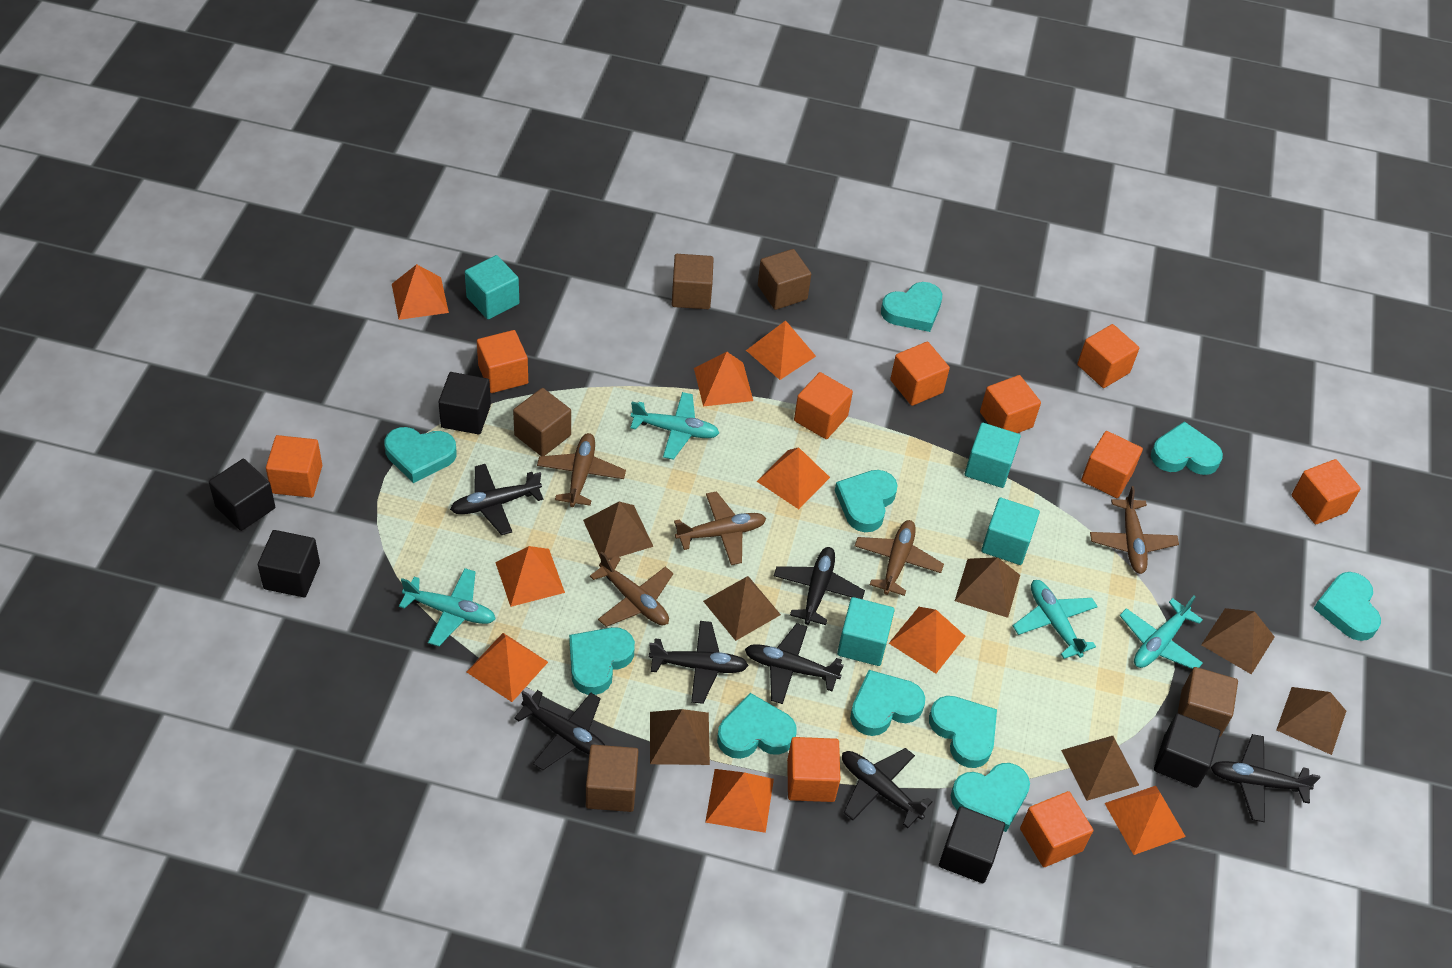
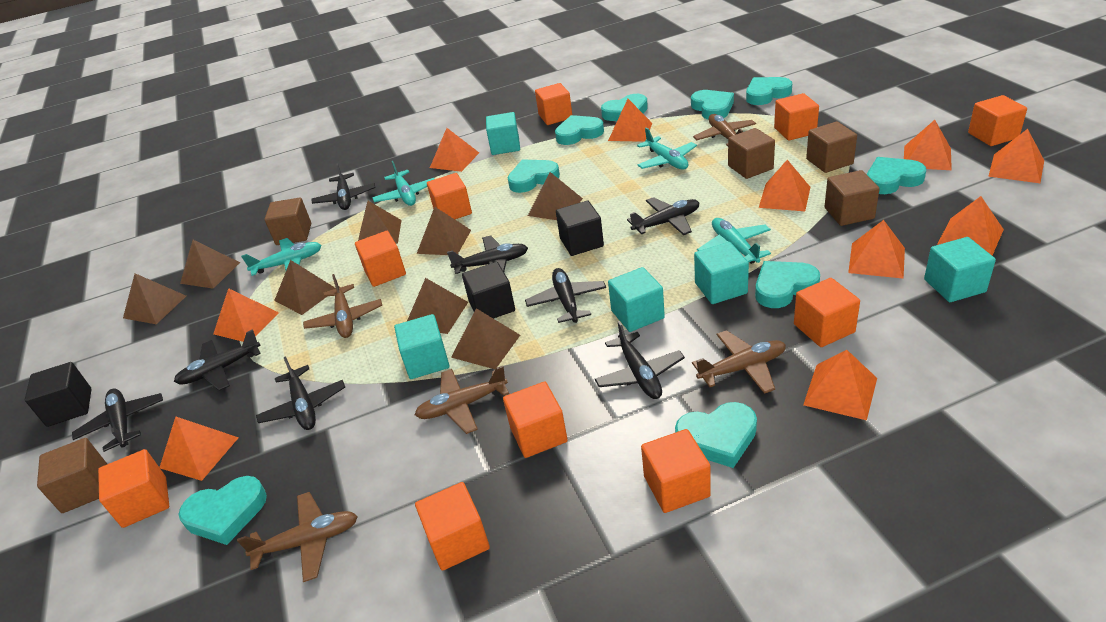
black cube: [209,459,275,531] [258,530,320,597] [438,372,491,434] [939,806,1005,883] [1154,713,1220,788] = 5 -> [24,362,92,427] [462,262,515,319] [556,200,604,256] = 3
black plane: [450,464,543,535] [514,690,605,770] [649,621,749,704] [745,623,844,704] [774,547,865,625] [842,748,933,828] [1211,734,1320,822] = 7 -> [72,389,163,452] [174,329,261,391] [256,356,345,430] [312,163,375,210] [447,236,528,274] [525,268,606,323] [595,321,685,399] [627,197,699,235] = 8
brown pyramid: [583,502,654,560] [650,709,710,765] [703,576,781,641] [955,557,1020,618] [1061,736,1139,801] [1201,608,1275,674] [1276,687,1346,755] = 7 -> [123,273,186,324] [180,240,240,289] [274,260,336,315] [356,201,401,250] [407,278,468,334] [417,207,471,255] [451,308,520,369] [528,172,583,220] = 8
orange pyramid: [392,264,449,320] [467,633,548,702] [495,546,565,607] [694,352,753,407] [705,769,774,833] [746,320,816,380] [757,447,830,509] [889,607,966,674] [1105,786,1186,855] = 9 -> [159,416,239,481] [213,288,279,342] [430,128,479,172] [608,99,652,142] [759,160,810,211] [803,350,877,420] [848,220,905,279] [904,120,952,170] [937,196,1004,256] [988,129,1044,183] = 10
turquoise cube: [465,255,519,319] [837,597,895,666] [965,423,1021,488] [981,497,1040,565] = 4 -> [394,314,450,379] [486,112,520,155] [608,267,665,332] [694,242,749,304] [924,237,996,302] = 5
turquoise heart: [384,427,457,483] [569,627,635,695] [717,693,796,759] [835,470,898,532] [850,670,925,736] [881,282,942,332] [929,696,997,768] [951,763,1030,832] [1151,421,1223,475] [1314,572,1381,641] = 10 -> [179,476,267,545] [508,159,560,193] [555,115,604,145] [601,94,648,121] [675,402,757,468] [691,90,734,120] [746,77,792,105] [755,261,820,308] [867,157,926,194] = 9

